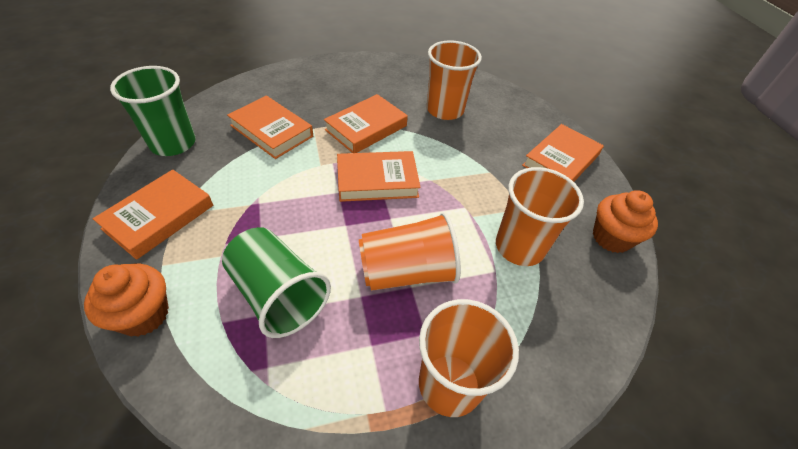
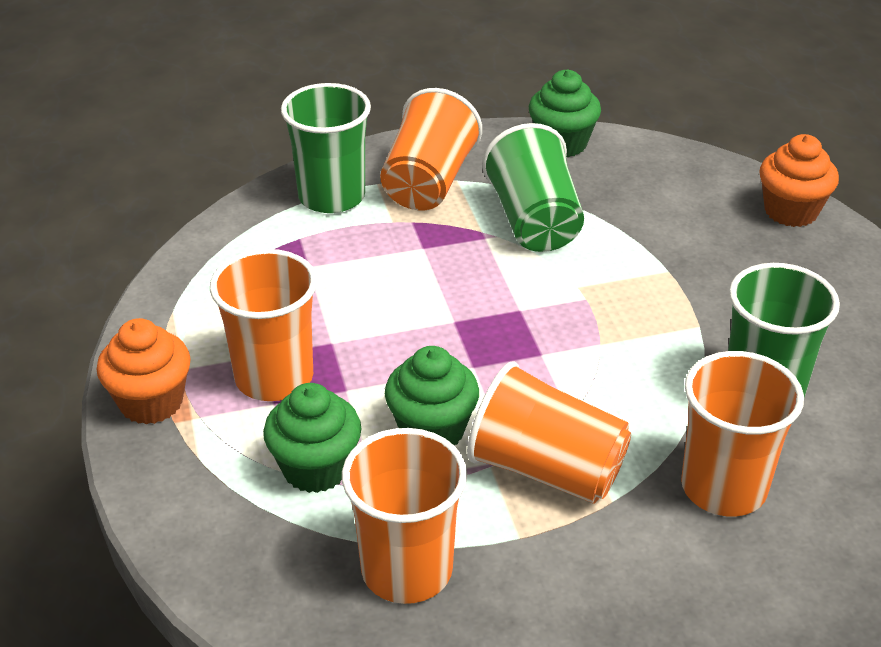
green cup: [110,66,196,156] [222,227,331,338] = 2 -> [281,83,371,213] [482,123,584,252] [728,263,840,398] = 3
green cupcake: none = 0 -> [263,383,361,493] [385,346,479,445] [529,69,601,157] = 3
orange book: [93,169,213,260] [227,95,313,159] [324,94,408,153] [337,151,421,202] [522,124,604,182] = 5 -> none = 0
orange cup: [359,212,461,291] [419,299,519,417] [427,40,482,120] [496,167,584,266] = 4 -> [210,249,317,401] [342,428,467,604] [380,88,482,210] [467,361,631,504] [681,351,804,516] = 5

